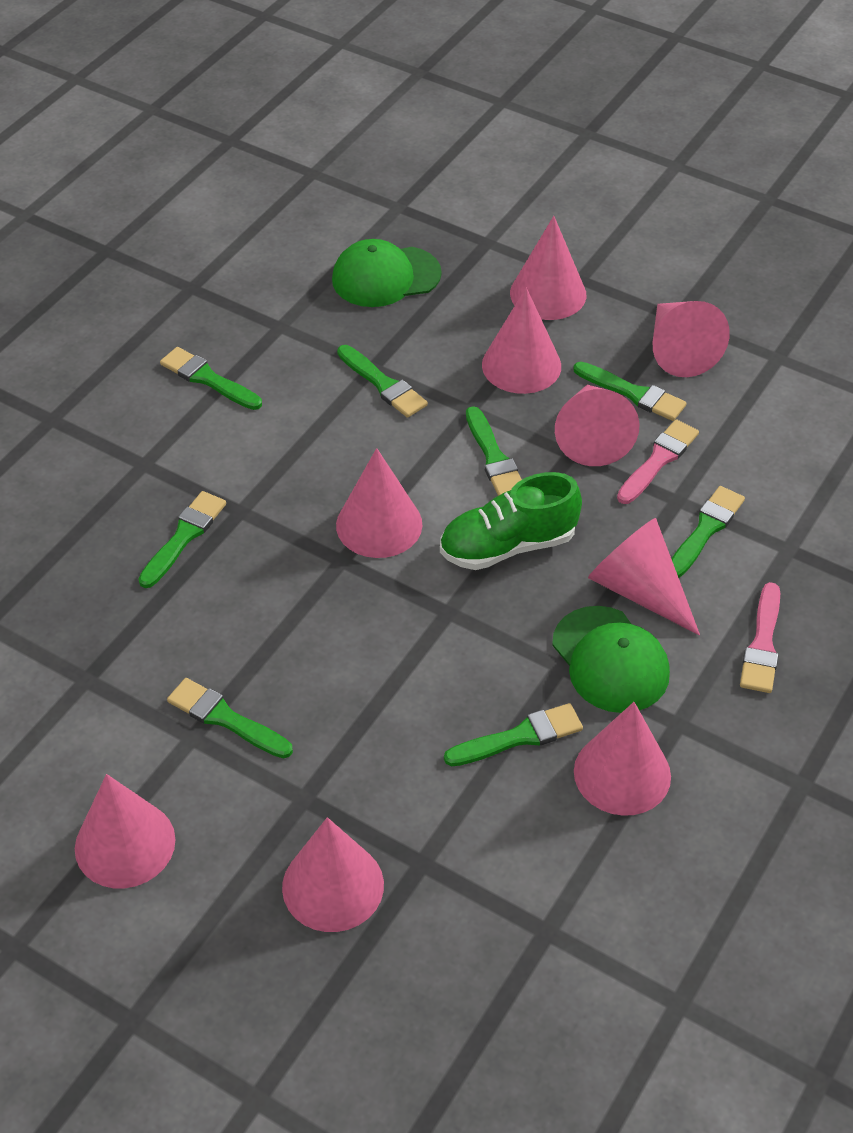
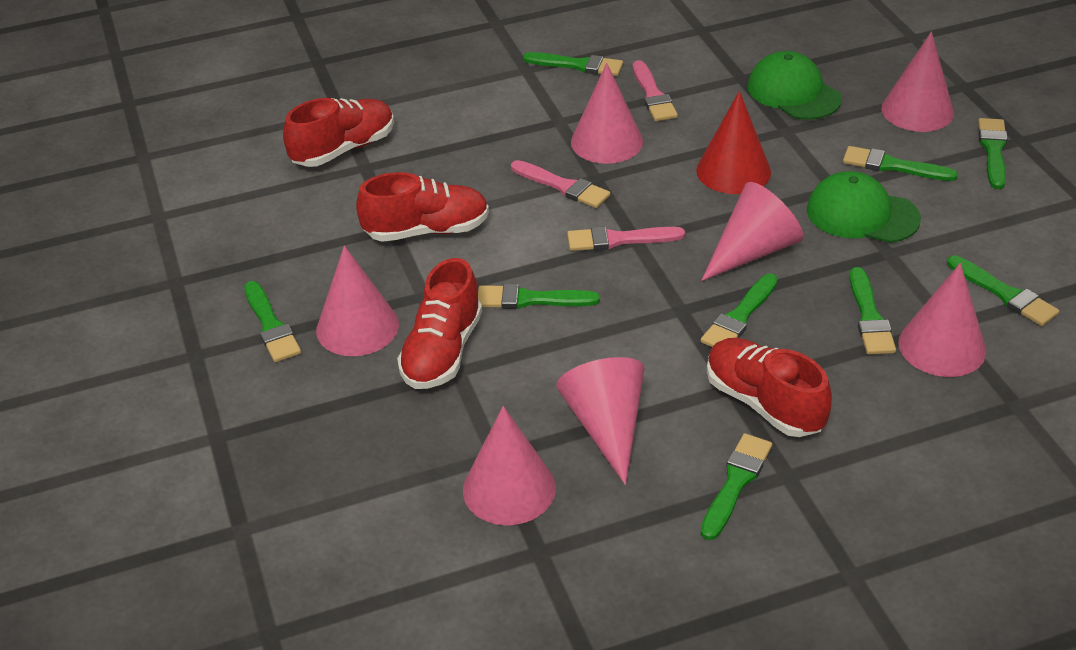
green brush: [138,491,226,588] [160,347,262,410] [167,678,293,758] [337,345,428,418] [444,703,583,766] [466,406,522,496] [573,362,687,421] [672,486,745,578] = 8 -> [244,281,301,362] [478,284,600,309] [523,52,623,76] [701,273,778,347] [701,433,772,540] [843,146,958,181] [849,267,896,355] [947,256,1059,326] [978,118,1008,189] = 9
green shoe: [440,472,582,570] = 1 -> none = 0
pink brush: [617,419,699,504] [740,582,780,693] = 2 -> [511,160,610,208] [567,226,685,251] [633,60,678,121] = 3
pink cone: [75,774,175,888] [282,817,384,932] [336,448,422,558] [482,288,561,394] [510,216,587,320] [555,385,640,466] [574,702,671,816] [588,518,700,635] [653,301,730,377] = 9 -> [316,246,399,356] [463,406,556,525] [556,357,645,485] [571,63,643,164] [701,182,803,281] [881,32,954,132] [898,263,986,377] = 7
red cone: none = 0 -> [696,91,771,194] = 1
red shoe: none = 0 -> [283,98,394,167] [356,172,489,242] [397,258,482,389] [707,338,832,437] = 4

